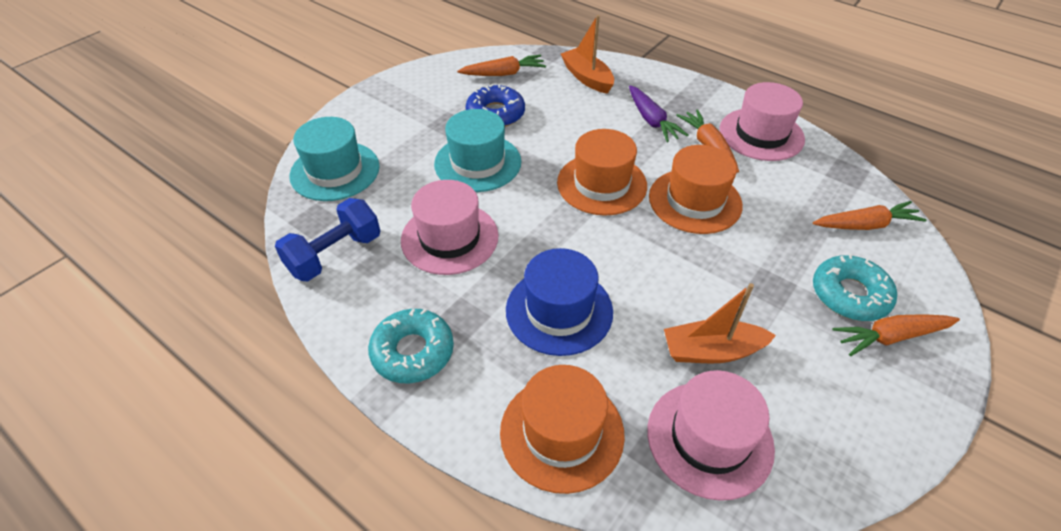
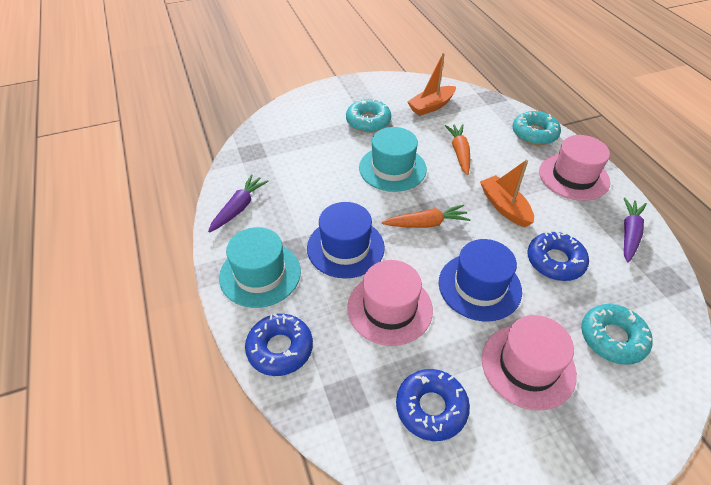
blue donut: [466,84,525,127] = 1 -> [245,313,313,376] [396,369,470,441] [527,231,589,281] = 3
blue dumbbell: [275,198,380,282] = 1 -> none = 0
blue hat: [506,248,613,356] = 1 -> [307,202,385,278] [439,239,522,322] = 2
orange carrot: [457,55,546,76] [676,109,739,173] [813,201,927,230] [832,314,960,356] = 4 -> [382,204,470,228] [445,124,470,175] = 2
orange hat: [500,365,625,494] [557,129,647,216] [649,145,743,234] = 3 -> none = 0
purple carrot: [629,86,689,142] = 1 -> [208,174,269,233] [624,198,647,263] = 2
turquoise donut: [368,309,454,384] [813,254,897,321] = 2 -> [346,99,391,132] [512,111,561,145] [581,304,653,365] = 3

